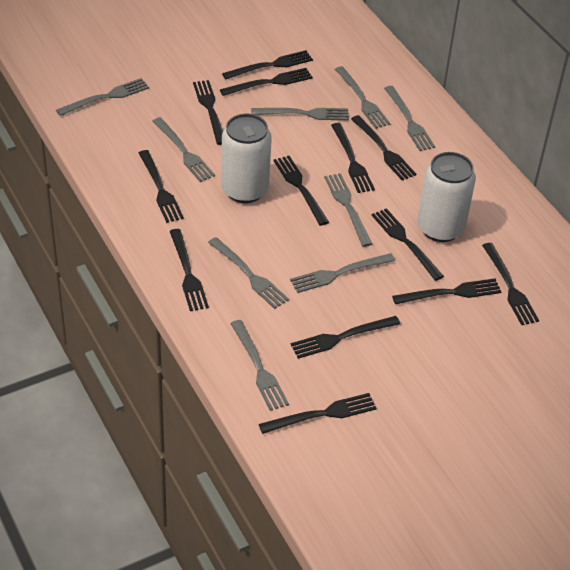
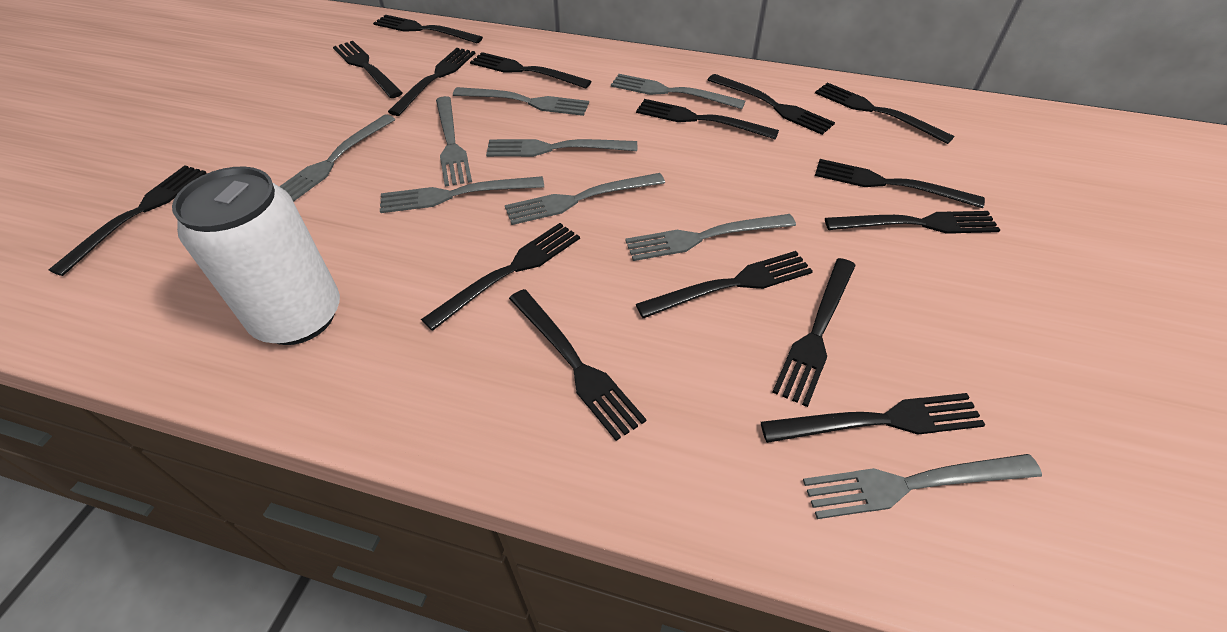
black fork: [139,150,184,223] [169,229,209,311] [193,80,223,145] [220,68,313,96] [222,50,313,79] [259,393,377,434] [274,156,329,226] [290,316,400,359] [331,123,375,193] [351,115,416,180] [372,208,444,281] [392,278,501,304] [482,243,539,325] = 13 -> [49,165,206,276] [333,41,403,98] [373,15,483,43] [388,48,475,116] [421,223,580,331] [470,52,592,89] [509,289,646,441] [636,99,779,140] [636,251,813,318] [708,74,835,135] [761,393,985,443] [772,258,856,407] [815,83,954,144] [815,159,985,208] [825,211,1000,234] = 15
white can: [221,114,272,203] [417,152,476,242] = 2 -> [172,167,340,345] = 1

